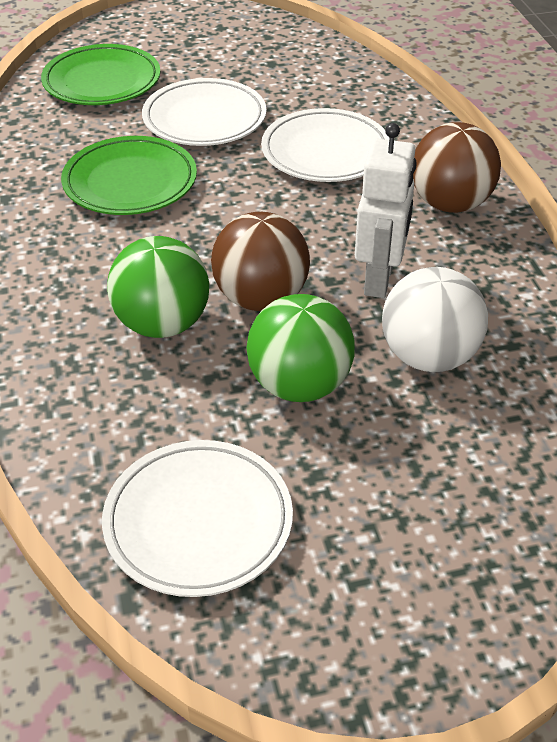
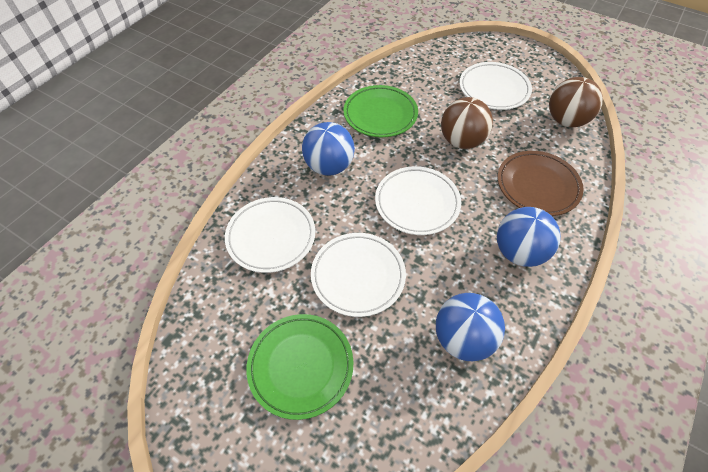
blue ball: none = 0 -> [302,122,355,176] [436,293,505,361] [497,207,561,267] = 3
brown plate: none = 0 -> [498,151,584,216] = 1
green ball: [107,236,209,338] [246,294,355,402] = 2 -> none = 0
white ball: [382,267,488,372] = 1 -> none = 0
white plate: [102,440,293,597] [142,78,267,146] [261,108,390,182] = 3 -> [225,197,315,273] [311,233,406,317] [375,166,461,235] [459,62,532,110] = 4
white robot: [355,123,417,298] = 1 -> none = 0

